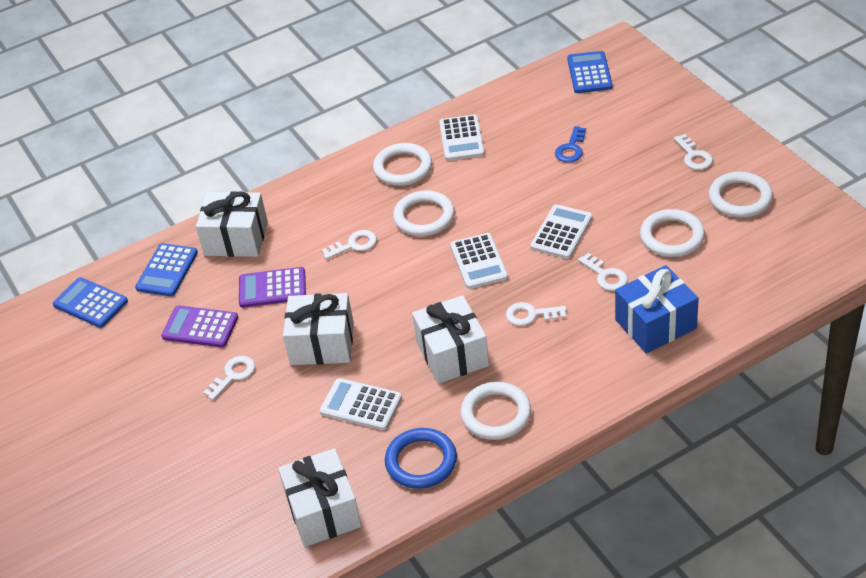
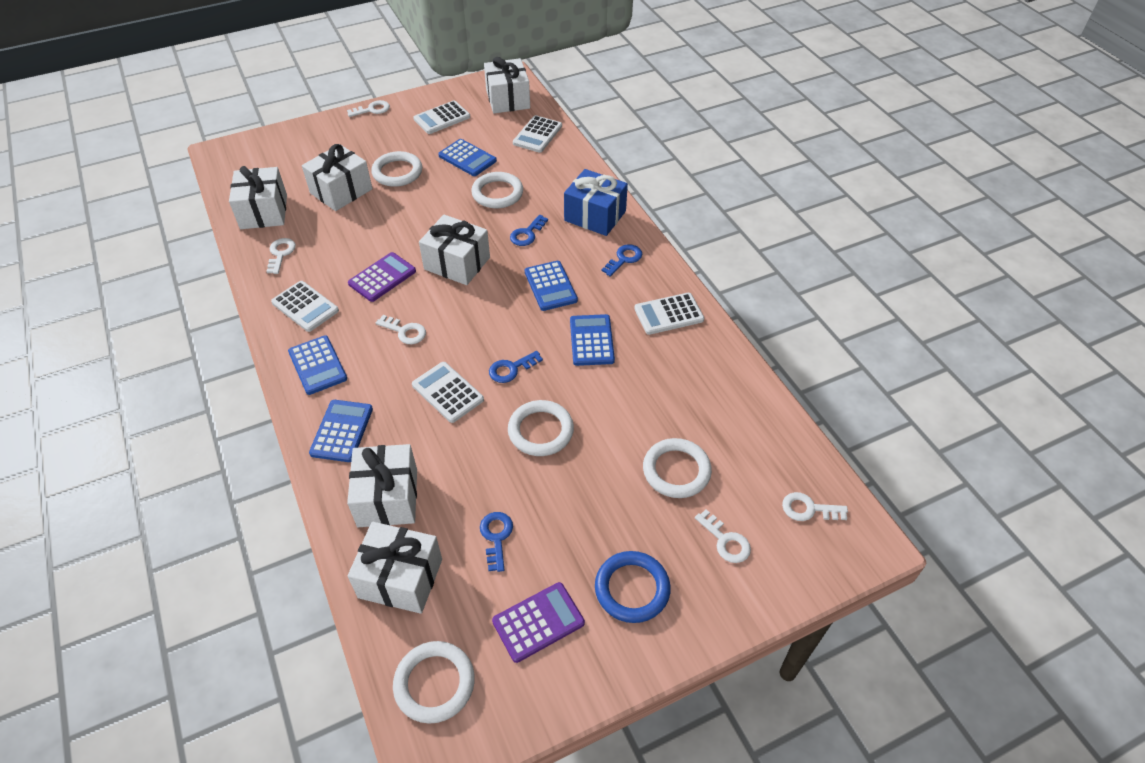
blue calculator: [53,277,128,328] [135,243,198,297] [567,51,613,93] = 3 -> [288,335,347,395] [309,400,373,462] [438,139,497,176] [525,261,578,311] [570,314,615,366] = 5
blue key: [555,126,586,163] = 1 -> [480,512,513,572] [489,351,543,383] [510,215,548,246] [602,244,642,277] = 4
white calculator: [320,378,402,430] [439,114,485,161] [450,233,508,289] [530,204,592,259] = 4 -> [271,281,339,332] [412,362,484,423] [413,101,470,134] [513,115,562,153] [634,293,704,335] = 5
white gift: [196,192,268,257] [278,448,362,547] [283,293,354,365] [412,295,489,384] = 4 -> [229,166,287,229] [302,144,373,211] [347,444,417,527] [348,522,442,614] [419,215,490,285] [484,57,530,113] = 6

